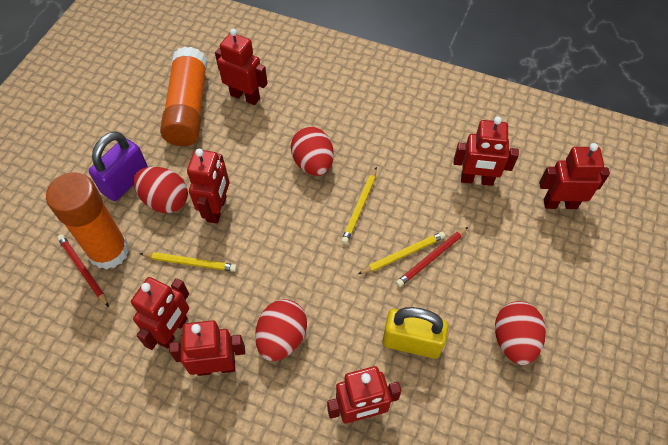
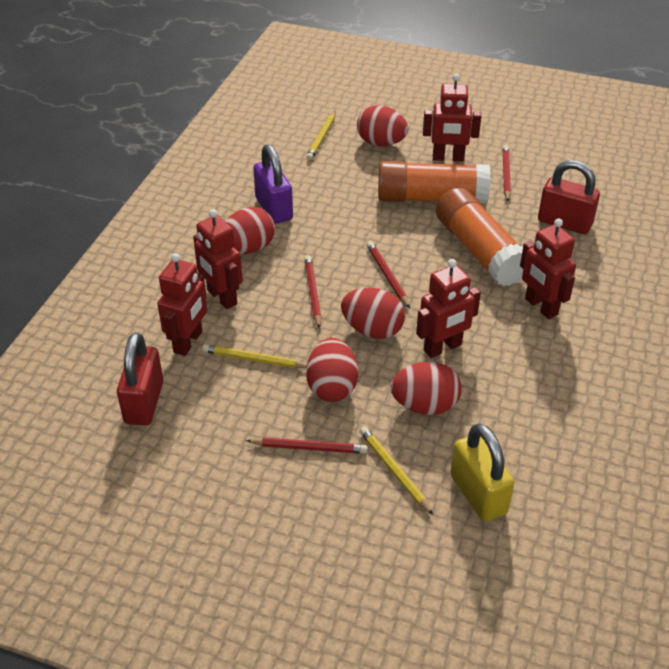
red egg: [133,166,188,213] [255,299,307,361] [291,127,334,176] [495,301,546,365] = 4 -> [225,207,275,254] [306,338,358,402] [341,288,405,339] [357,105,408,146] [391,362,462,415] = 5
red padlock: none = 0 -> [117,332,163,426] [538,160,600,234] = 2
red pencil: [57,234,109,307] [396,227,468,287] = 2 -> [246,437,368,454] [305,255,321,328] [367,242,410,308] [502,145,511,202] = 4
red robot: [131,277,189,350] [169,320,245,376] [187,149,229,224] [215,29,267,105] [327,366,401,423] [454,117,519,186] [539,143,610,209] = 7 -> [157,253,207,356] [193,209,243,309] [416,259,481,358] [423,74,481,161] [520,219,576,319] = 5

